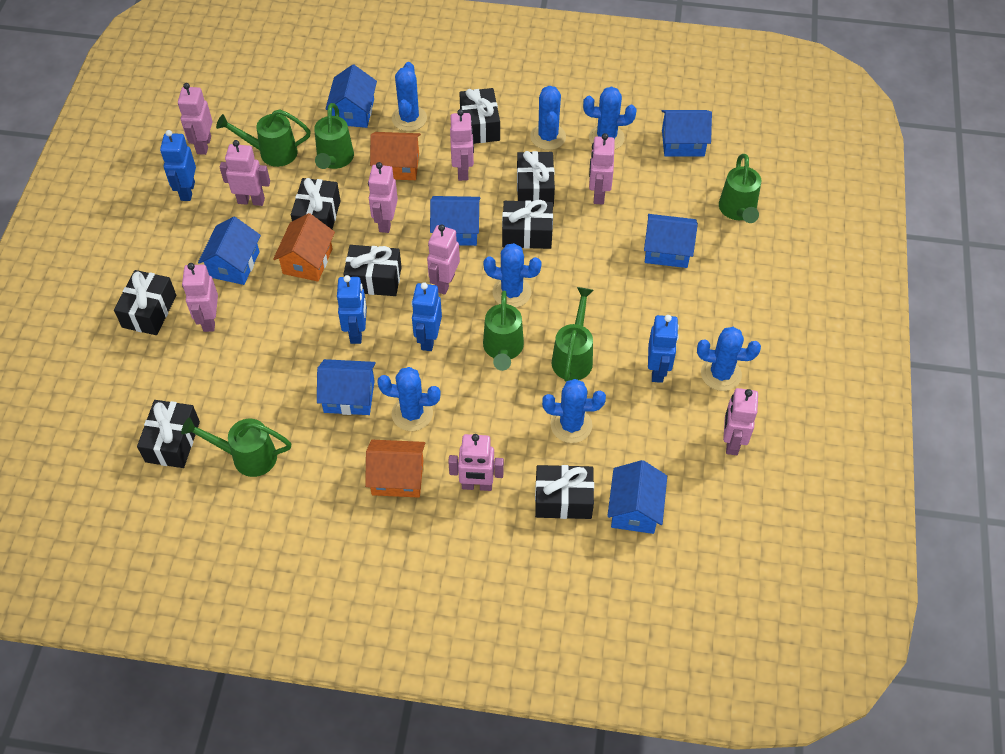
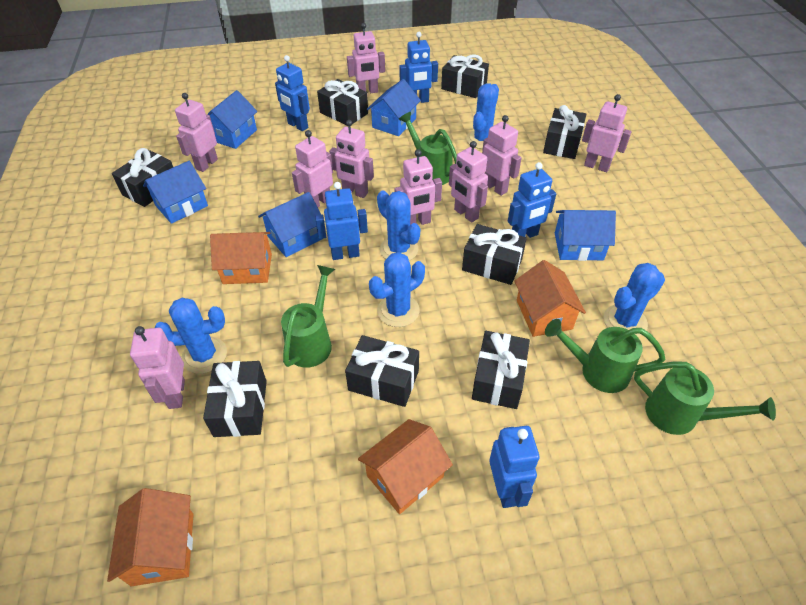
blue cactus: [377,367,441,431] [392,62,427,131] [483,243,542,308] [530,86,566,150] [542,379,606,443] [583,87,636,150] [697,327,761,391] = 7 -> [155,298,227,374] [369,252,425,327] [377,190,420,261] [466,83,499,149] [603,263,665,337] = 5
blue house: [198,217,261,285] [317,359,376,415] [325,65,377,128] [430,196,480,246] [607,460,667,534] [644,214,698,268] [662,110,712,156] = 7 -> [143,161,208,224] [207,90,257,149] [258,192,325,257] [367,79,421,136] [555,210,616,261] = 5
blue robot: [160,130,196,201] [337,275,367,344] [411,282,442,351] [648,315,679,383] = 4 -> [275,55,310,131] [315,182,368,260] [399,32,438,103] [489,426,540,508] [508,162,556,238] = 5
green watering can: [181,418,291,477] [216,109,311,167] [314,103,354,169] [483,291,524,371] [552,287,594,381] [719,154,761,223] = 6 -> [281,265,335,368] [399,112,457,185] [545,319,666,393] [634,361,776,435] = 4
orange house: [273,213,335,282] [365,440,425,498] [370,132,421,180] = 3 -> [107,488,193,587] [210,232,272,284] [358,419,453,514] [514,260,586,337] = 4

